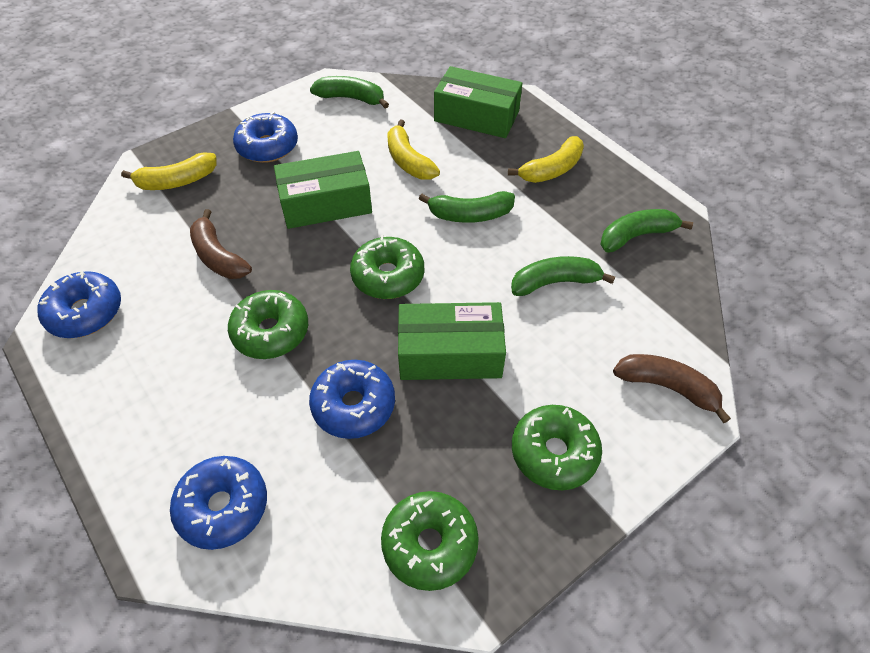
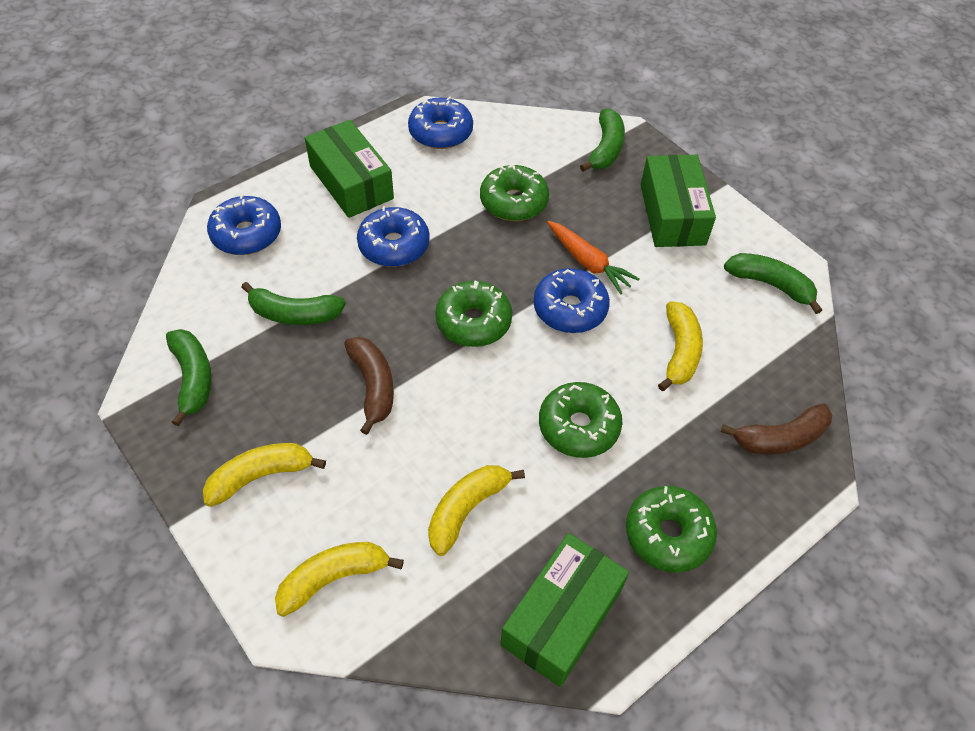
orange carrot: none = 0 -> [547,221,640,295] = 1
yellow banana: [121,152,216,190] [387,119,440,180] [508,136,584,183] = 3 -> [203,443,326,507] [275,542,404,617] [428,465,525,556] [658,301,703,391] = 4

